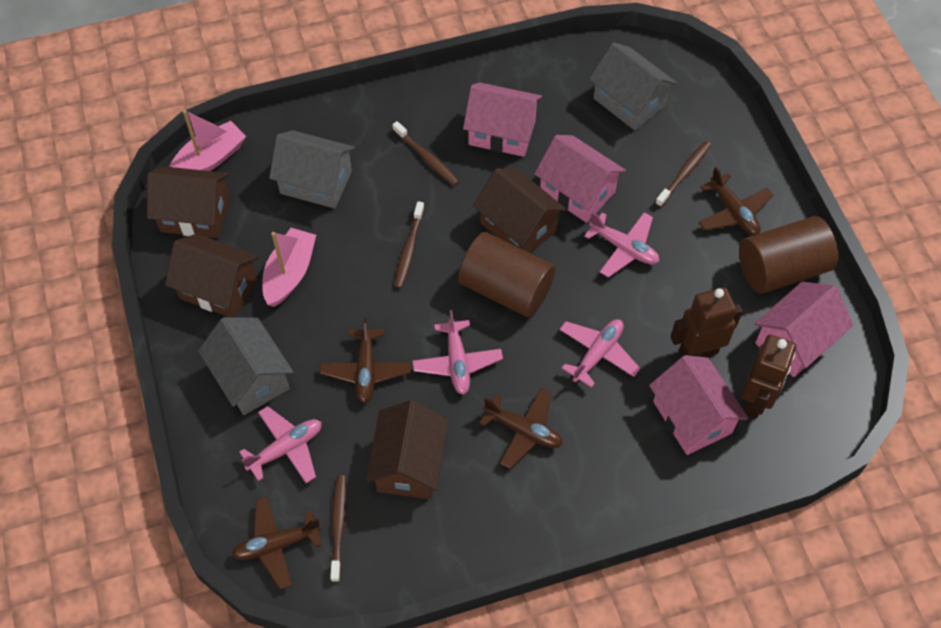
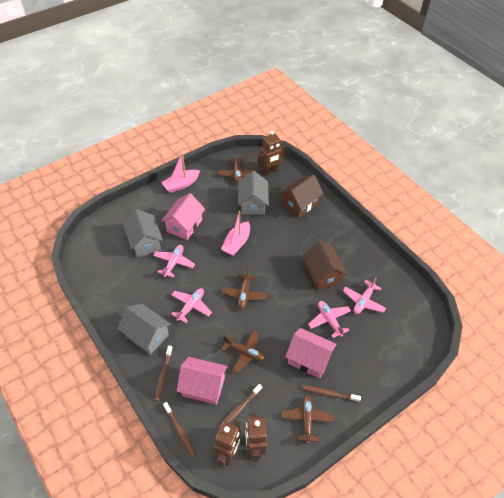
brown cylinder: [458,232,555,318] [739,216,838,294] = 2 -> none = 0
brown house: [147,166,230,238] [165,234,259,317] [366,400,449,499] [473,168,567,253] = 4 -> [280,175,324,218] [303,241,347,290] = 2
brown robot: [670,287,743,357] [741,335,796,418] = 2 -> [213,421,241,468] [245,414,268,462] [258,131,285,176] = 3
pink house: [463,82,542,157] [534,135,626,223] [649,355,748,455] [754,282,853,377] = 4 -> [161,193,205,240] [177,357,228,405] [285,328,337,378] = 3

